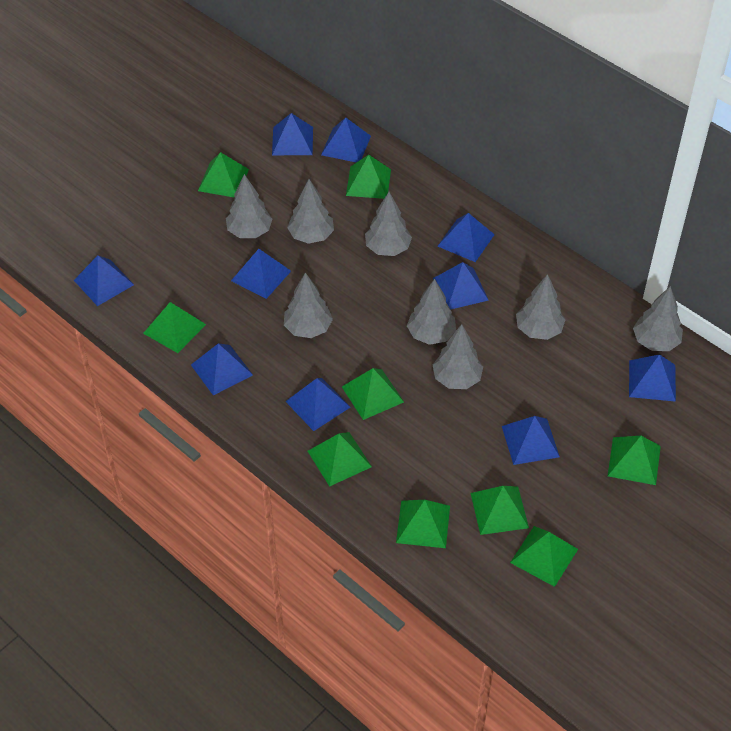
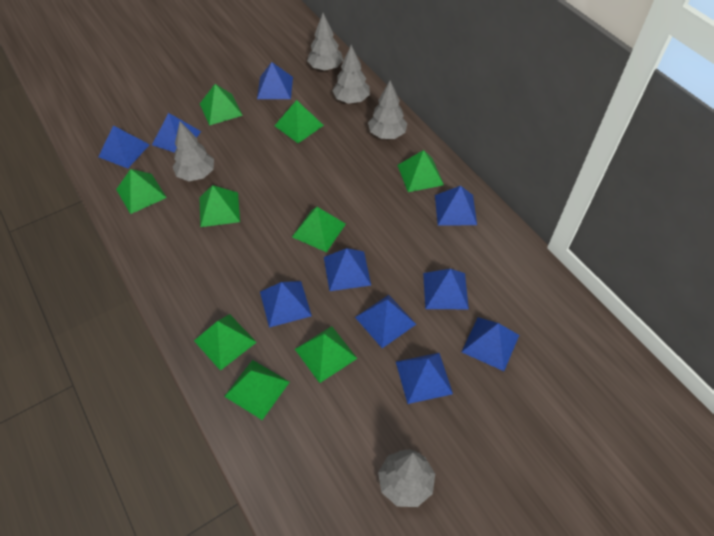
grey tree: [226,174,272,238] [284,273,333,338] [287,179,334,244] [365,192,412,256] [407,279,456,345] [433,324,483,389] [516,274,565,340] [633,286,683,351] = 8 -> [173,122,214,181] [307,13,343,71] [332,45,370,104] [368,80,407,139] [378,449,435,507] = 5

